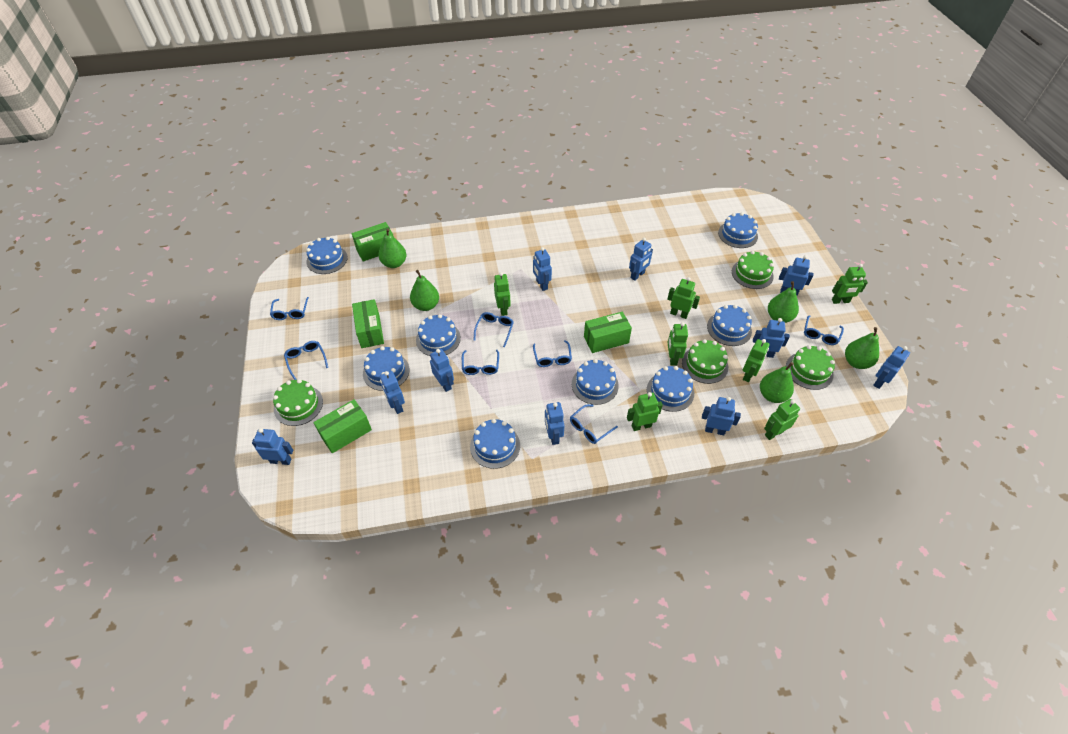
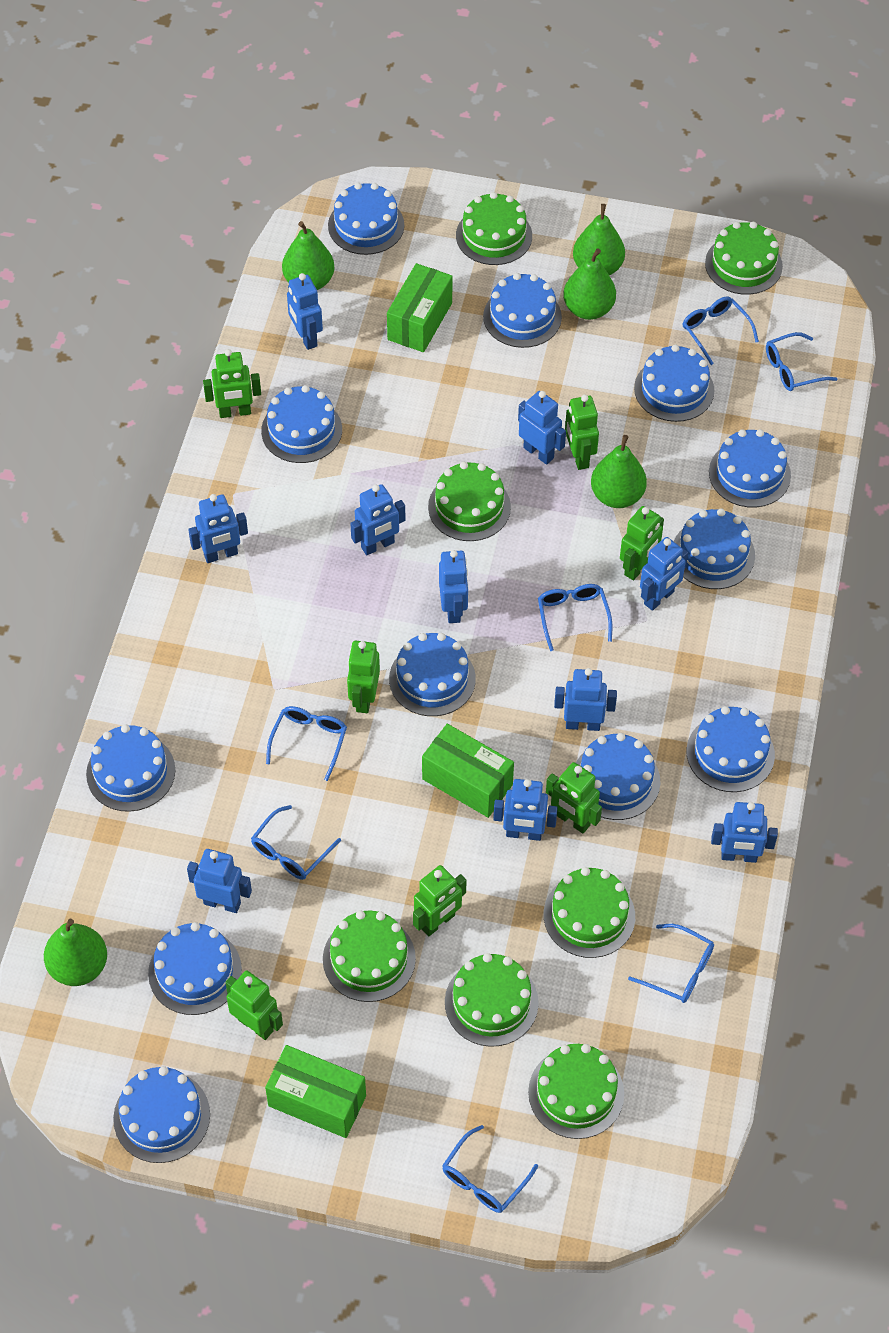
blue cake: [306,237,348,274] [363,346,410,391] [416,314,461,356] [470,419,520,469] [572,359,619,405] [647,366,694,412] [707,305,752,346] [718,212,758,248] = 8 -> [86,724,175,812] [113,1066,210,1163] [148,922,242,1015] [261,385,342,463] [328,183,404,255] [389,633,476,716] [483,273,562,348] [576,733,660,820] [634,344,714,422] [674,508,755,589] [686,706,775,792] [709,429,791,507] = 12
green box: [313,399,372,453] [352,222,394,262] [352,299,384,348] [584,312,632,353] = 4 -> [265,1045,366,1138] [387,263,453,352] [422,724,514,818] = 3
green cake: [273,379,323,426] [682,339,728,384] [732,251,774,289] [786,345,835,390] = 4 -> [323,910,416,1002] [428,462,511,541] [445,953,539,1047] [456,192,532,265] [528,1044,624,1139] [544,867,635,958] [705,222,783,295] = 7

